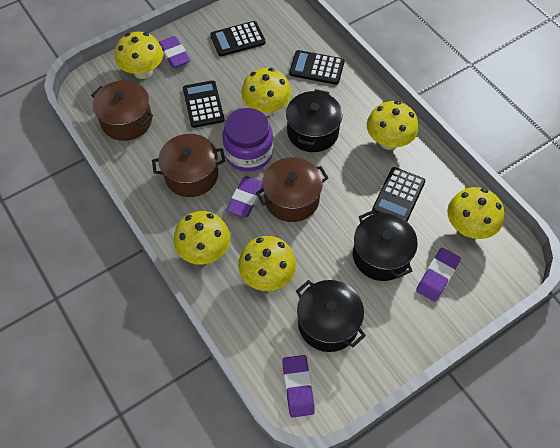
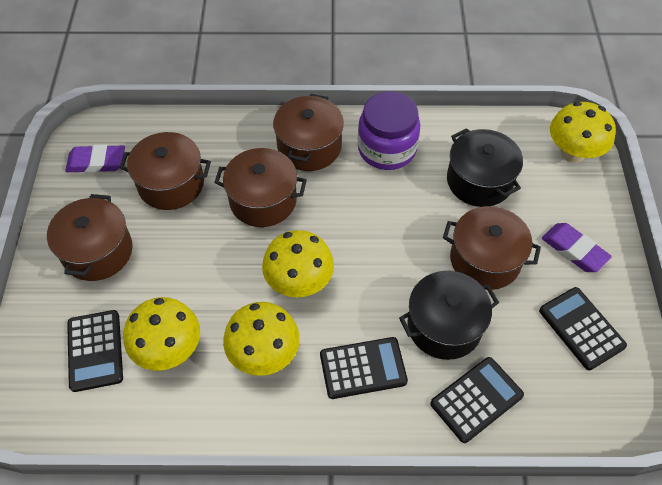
black pot: [286,89,343,152] [296,280,366,352] [353,210,418,281] = 3 -> [399,271,499,360] [447,128,523,207] = 2
brown pot: [91,80,153,141] [152,134,225,197] [256,157,328,222] = 3 -> [47,194,133,281] [119,132,211,210] [214,148,307,227] [273,94,344,171] [443,206,541,290] = 5
purple eraser: [159,36,191,68] [226,176,263,218] [282,355,315,418] [416,248,461,302] = 4 -> [65,144,125,173] [542,223,612,272] = 2
yellow mushroom: [115,32,163,79] [173,211,230,264] [238,236,296,291] [241,68,291,116] [367,101,418,150] [447,187,504,239] = 6 -> [124,297,200,371] [223,302,300,376] [262,230,334,297] [550,102,616,163] = 4

